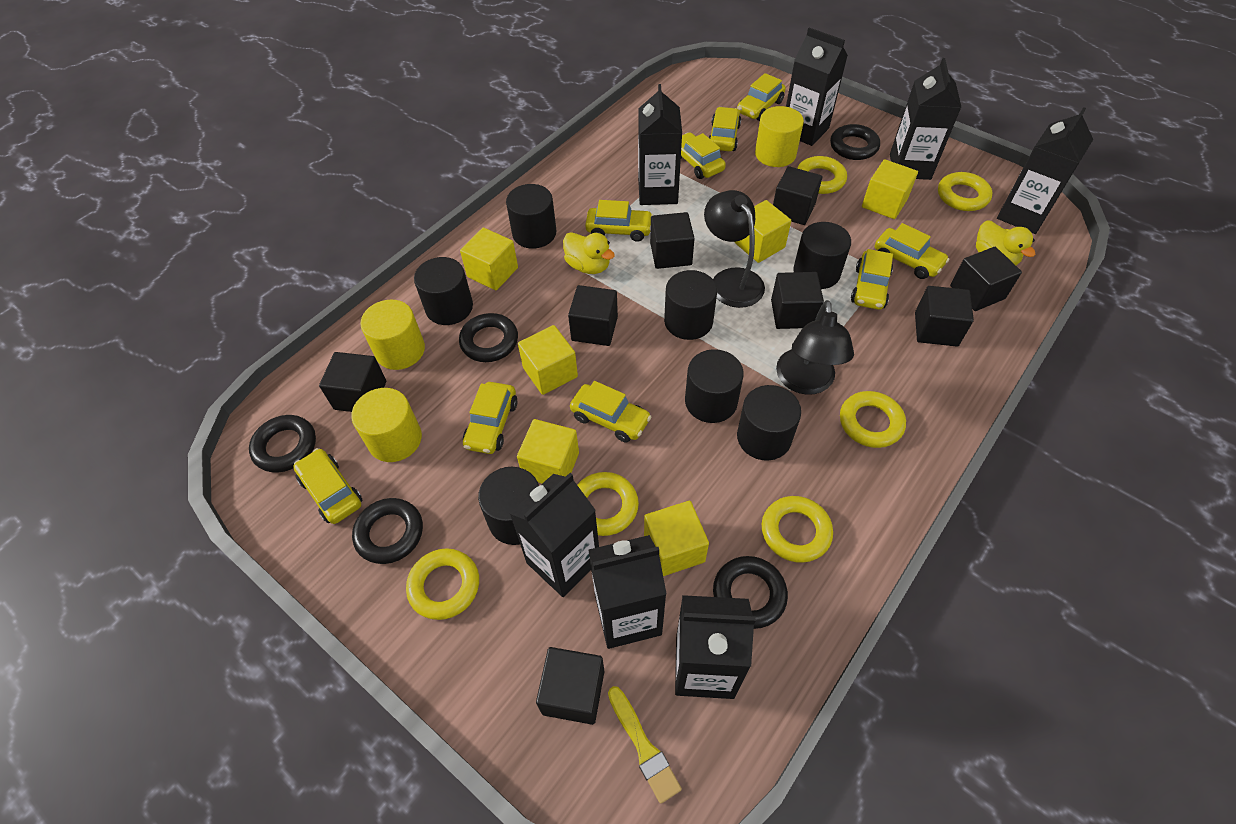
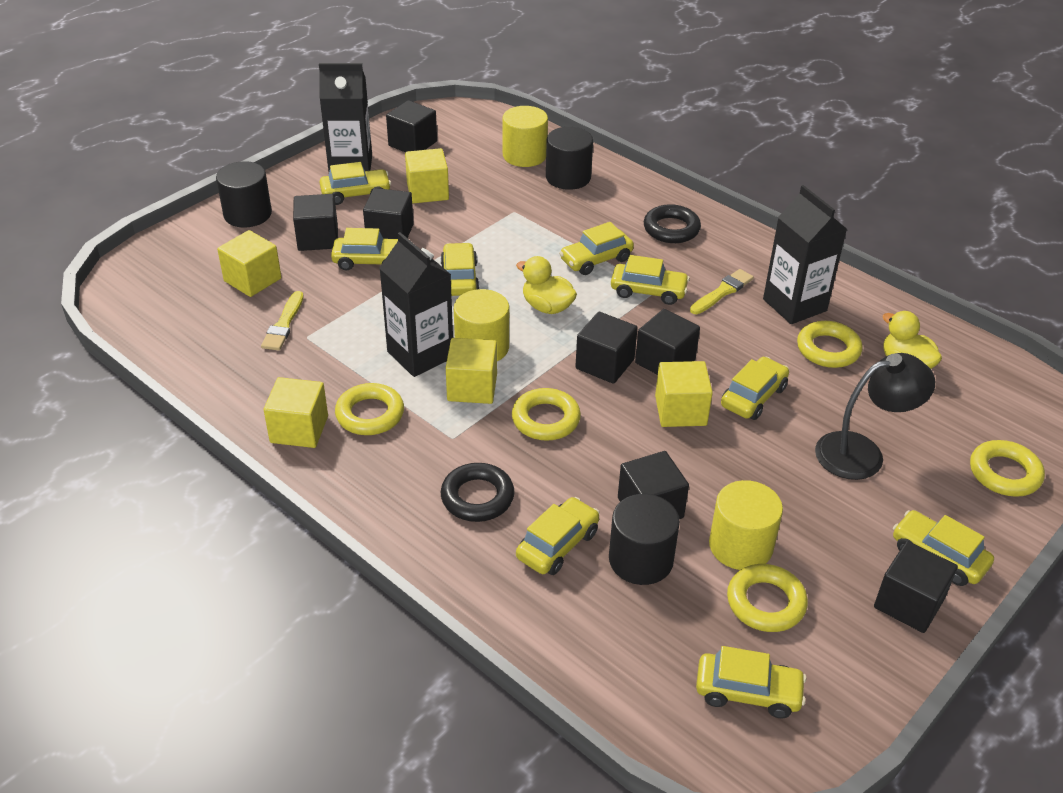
black carton: [509,473,599,597] [588,535,666,649] [638,84,682,205] [675,595,756,699] [786,28,848,146] [890,58,961,180] [997,107,1093,234] = 7 -> [319,63,372,172] [380,232,453,377] [763,185,847,324] = 3
black cube: [319,352,386,412] [536,647,604,725] [568,285,618,346] [650,212,695,269] [771,272,824,329] [773,166,822,225] [915,286,974,347] [950,247,1022,311] = 8 -> [293,194,338,251] [363,188,414,239] [386,100,437,152] [575,312,638,384] [618,451,689,519] [635,309,700,375] [874,541,958,633] = 7
black cylinder: [414,257,473,325] [478,467,539,545] [506,184,556,249] [664,270,717,340] [685,349,744,423] [737,385,801,461] [793,222,851,289] = 7 -> [216,161,272,227] [546,127,593,190] [609,494,680,585] = 3
black lamp: [704,190,765,308] [776,300,854,395] = 2 -> [815,353,935,480] = 1
black ring: [249,415,316,473] [352,498,423,564] [459,313,518,362] [713,556,788,629] [830,124,880,160] = 5 -> [441,463,515,522] [644,204,701,243] = 2
yellow brush: [608,686,682,804] = 1 -> [261,291,303,351] [690,269,754,314] = 2
yellow cube: [460,228,518,290] [517,419,579,484] [518,325,578,395] [644,501,709,576] [735,200,791,263] [862,159,918,219] = 6 -> [217,230,281,297] [264,377,328,448] [405,148,449,203] [446,338,497,404] [655,361,713,427] = 5
yellow ring: [406,548,479,620] [577,472,639,536] [762,496,833,563] [797,156,847,194] [840,391,906,448] [938,172,992,211] = 6 -> [335,383,404,435] [512,388,581,441] [727,564,808,632] [797,321,863,368] [970,440,1045,497] = 5

